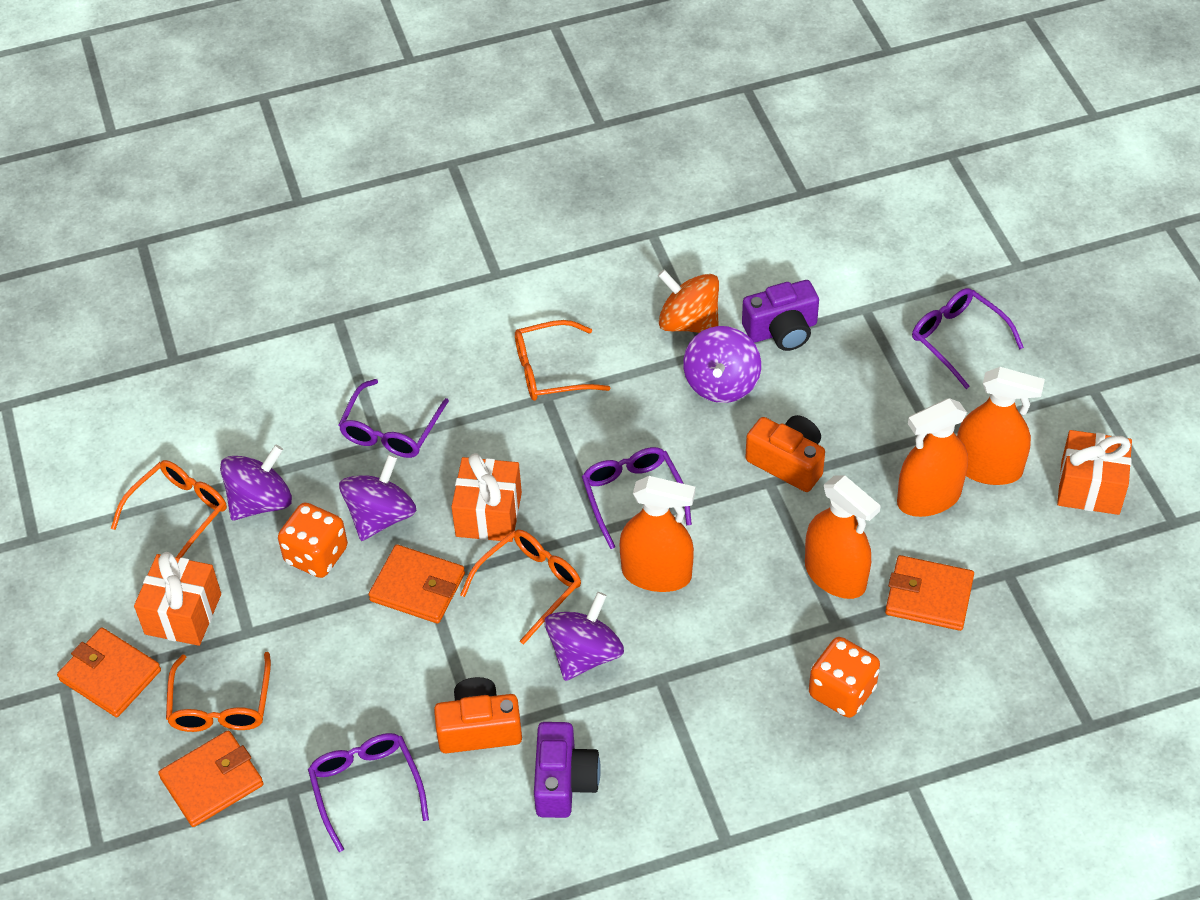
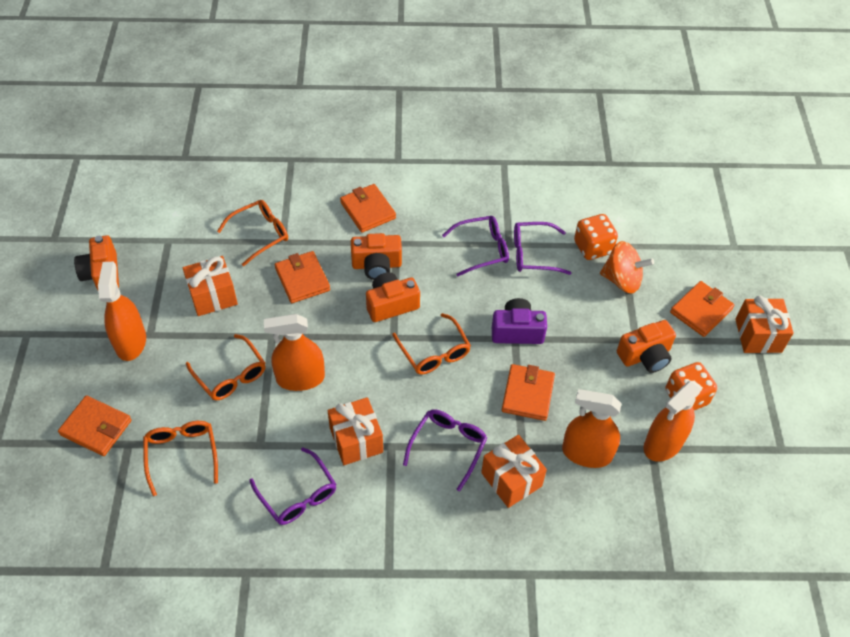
orange camera: [434,677,522,753] [745,415,825,492] = 2 -> [74,235,119,290] [351,233,402,280] [366,272,420,322] [617,320,676,373] = 4
orange gift: [134,552,221,646] [451,453,522,542] [1057,430,1132,515] = 3 -> [183,256,238,316] [328,397,383,465] [481,435,547,508] [735,295,794,353] = 4
orange wallet: [57,627,161,717] [158,730,264,827] [368,544,465,623] [885,555,974,631] = 4 -> [58,395,132,456] [275,251,330,303] [340,184,396,233] [502,364,555,421] [670,281,734,337] = 5
purple camera: [534,722,601,818] [742,280,819,351] = 2 -> [492,298,547,344] = 1
purple spinning top: [220,444,292,521] [339,455,416,541] [544,592,624,681] [683,326,761,403] = 4 -> none = 0

